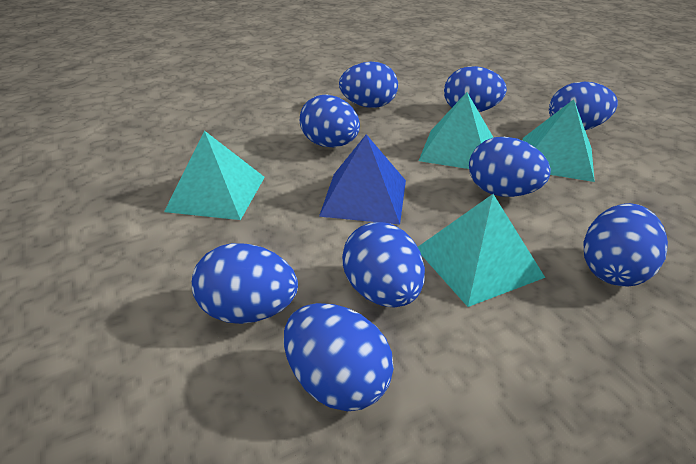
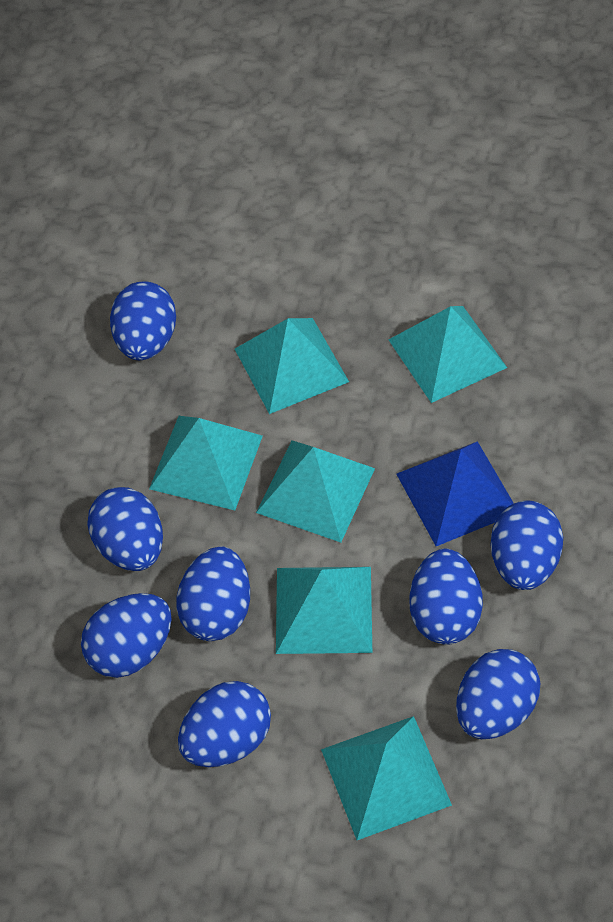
blue egg: [192,243,298,324] [284,303,394,411] [299,94,360,147] [339,62,398,108] [342,222,425,307] [444,66,507,112] [469,137,551,197] [549,82,618,130] [583,203,668,286] = 9 -> [81,593,172,678] [87,487,163,571] [110,281,176,360] [176,546,250,641] [178,681,271,767] [410,548,483,645] [456,649,540,739] [491,500,563,590] = 8
turquoise pyramid: [164,131,265,220] [418,194,545,307] [419,92,494,169] [523,99,595,182] = 4 -> [149,416,263,511] [235,318,349,414] [256,440,375,543] [276,567,372,654] [321,716,452,840] [389,306,507,403] = 6

